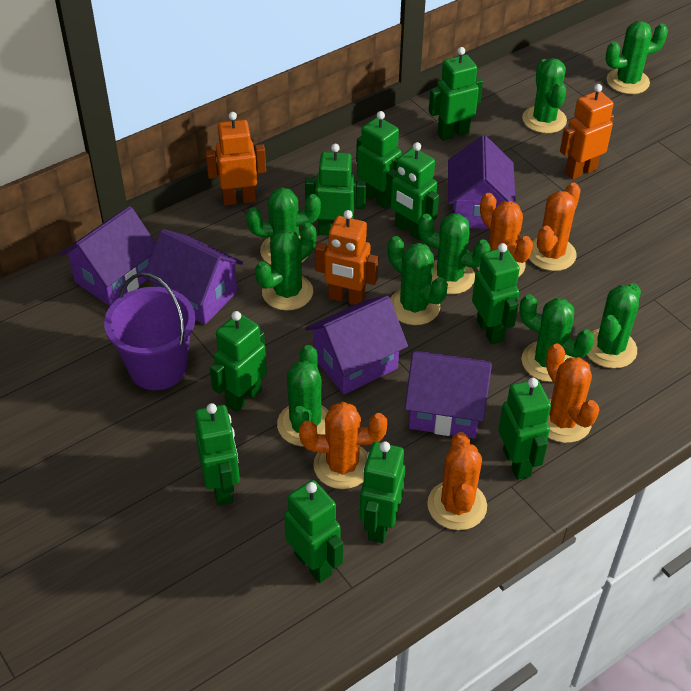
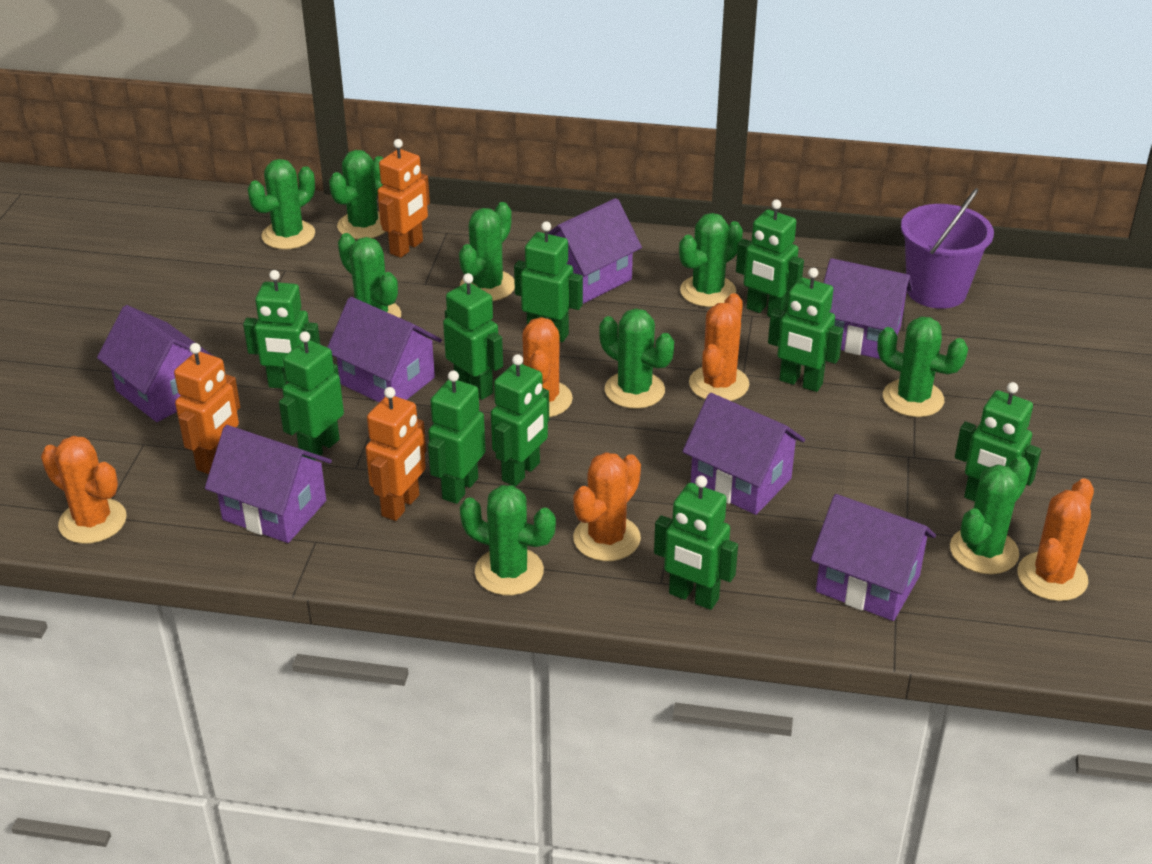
purple house: [60,206,156,306] [143,229,243,325] [305,296,408,394] [404,351,492,439] [448,135,516,229] = 5 -> [97,305,213,422] [205,425,332,543] [328,297,442,402] [548,198,642,304] [682,393,805,515] [811,494,936,621] [823,258,913,359] = 7

